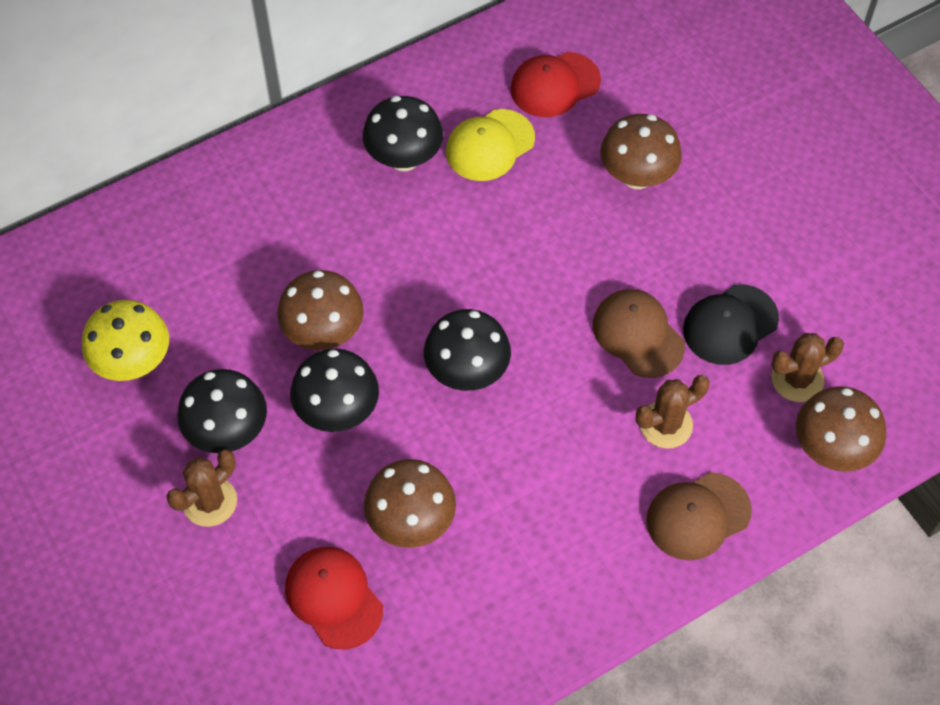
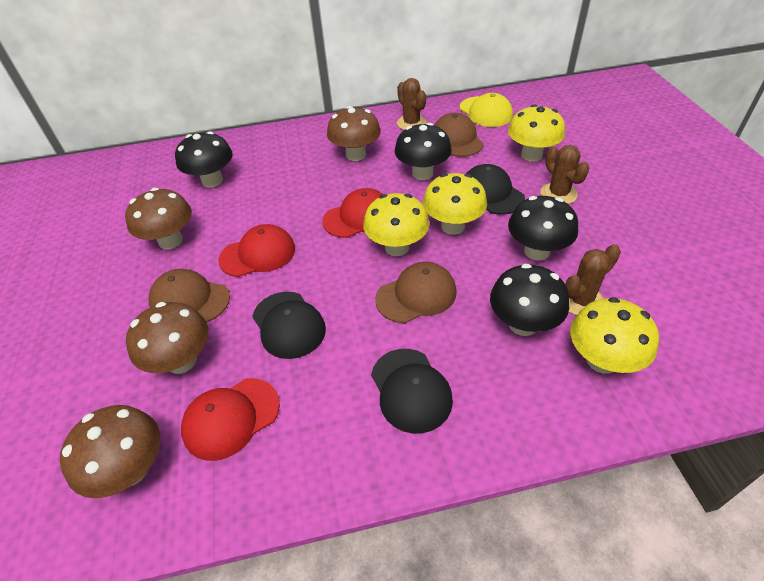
black cap: [683,284,779,365] = 1 -> [252,292,326,359] [371,349,453,434] [466,164,525,215] = 3
brown cap: [593,289,685,378] [646,472,752,560] = 2 -> [149,269,230,322] [375,262,457,323] [434,113,484,157] = 3
red cap: [285,547,383,650] [510,52,601,117] = 2 -> [181,378,280,461] [219,224,295,277] [323,188,382,238] = 3
yellow mushroom: [82,300,169,381] = 1 -> [363,193,429,256] [423,173,487,235] [508,104,565,162] [570,297,659,374] = 4

